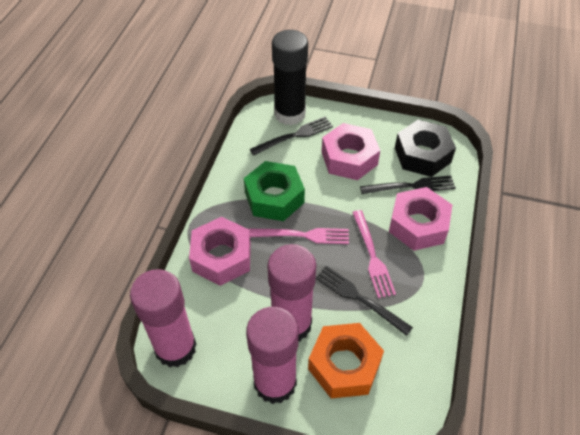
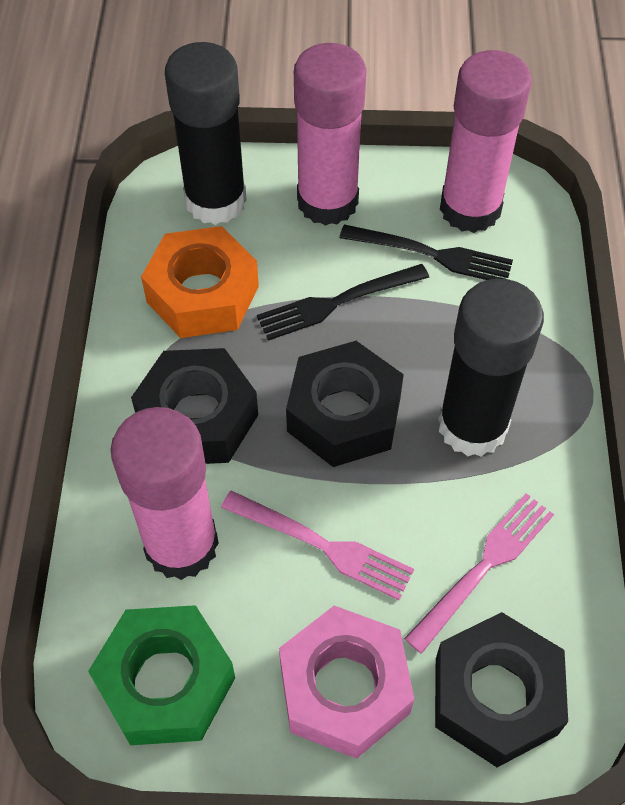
black fork: [250,117,333,155] [316,266,413,336] [360,175,456,194] = 3 -> [257,264,429,341] [339,224,513,280] = 2
black glue stick: [272,30,308,125] = 1 -> [165,42,247,225] [438,278,544,457] = 2
black nut: [395,120,456,177] = 1 -> [131,348,258,464] [286,341,404,467] [435,612,568,767] = 3
pink nut: [189,217,251,286] [322,123,380,180] [389,187,452,251] = 3 -> [279,606,414,759] = 1

